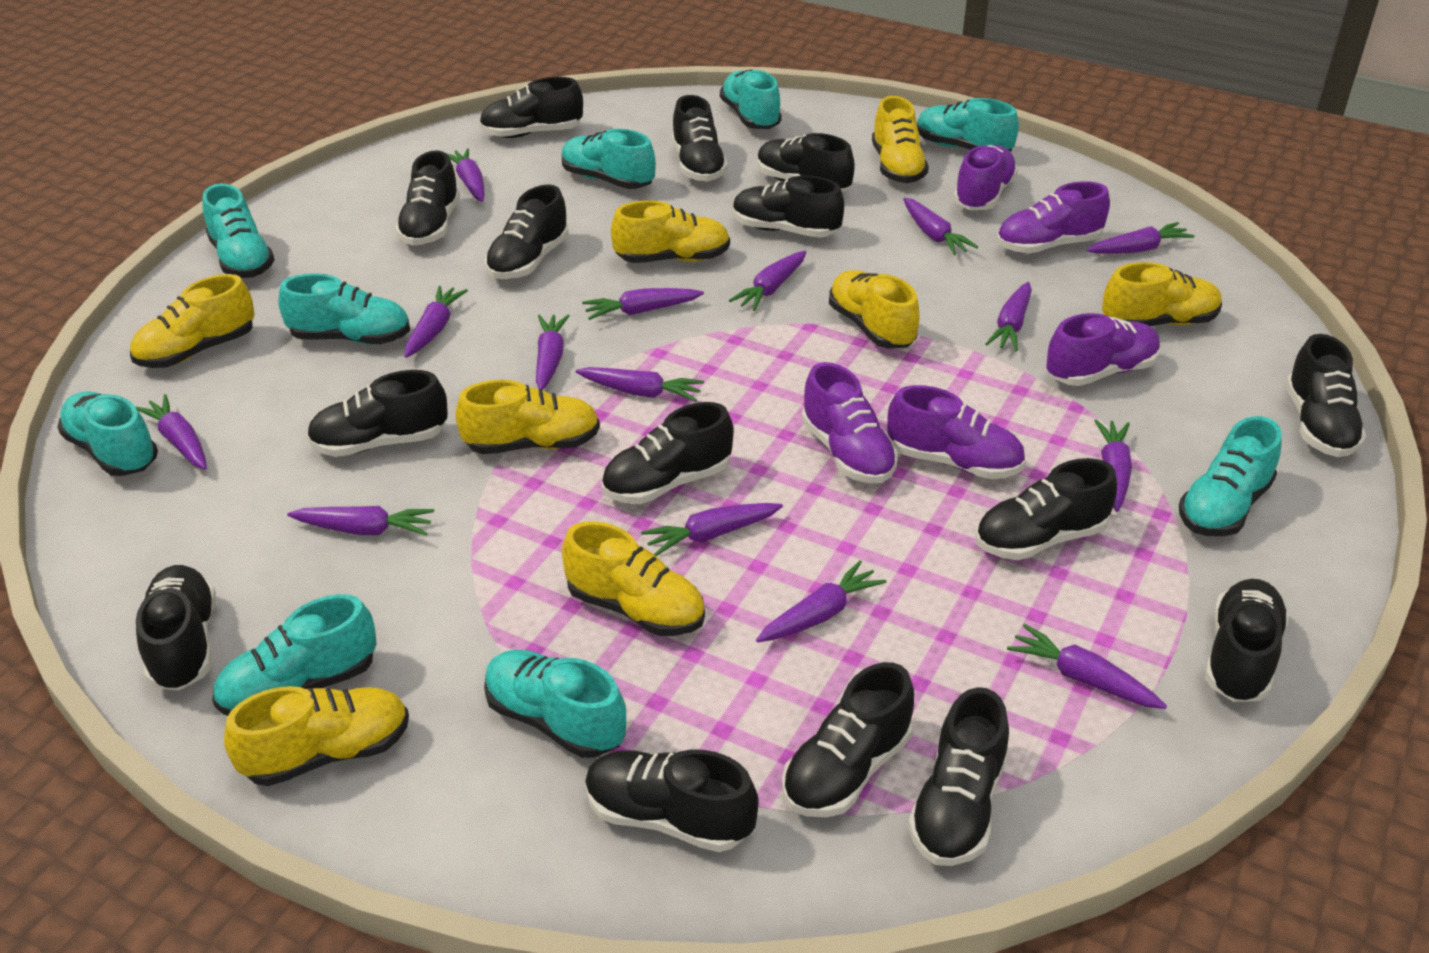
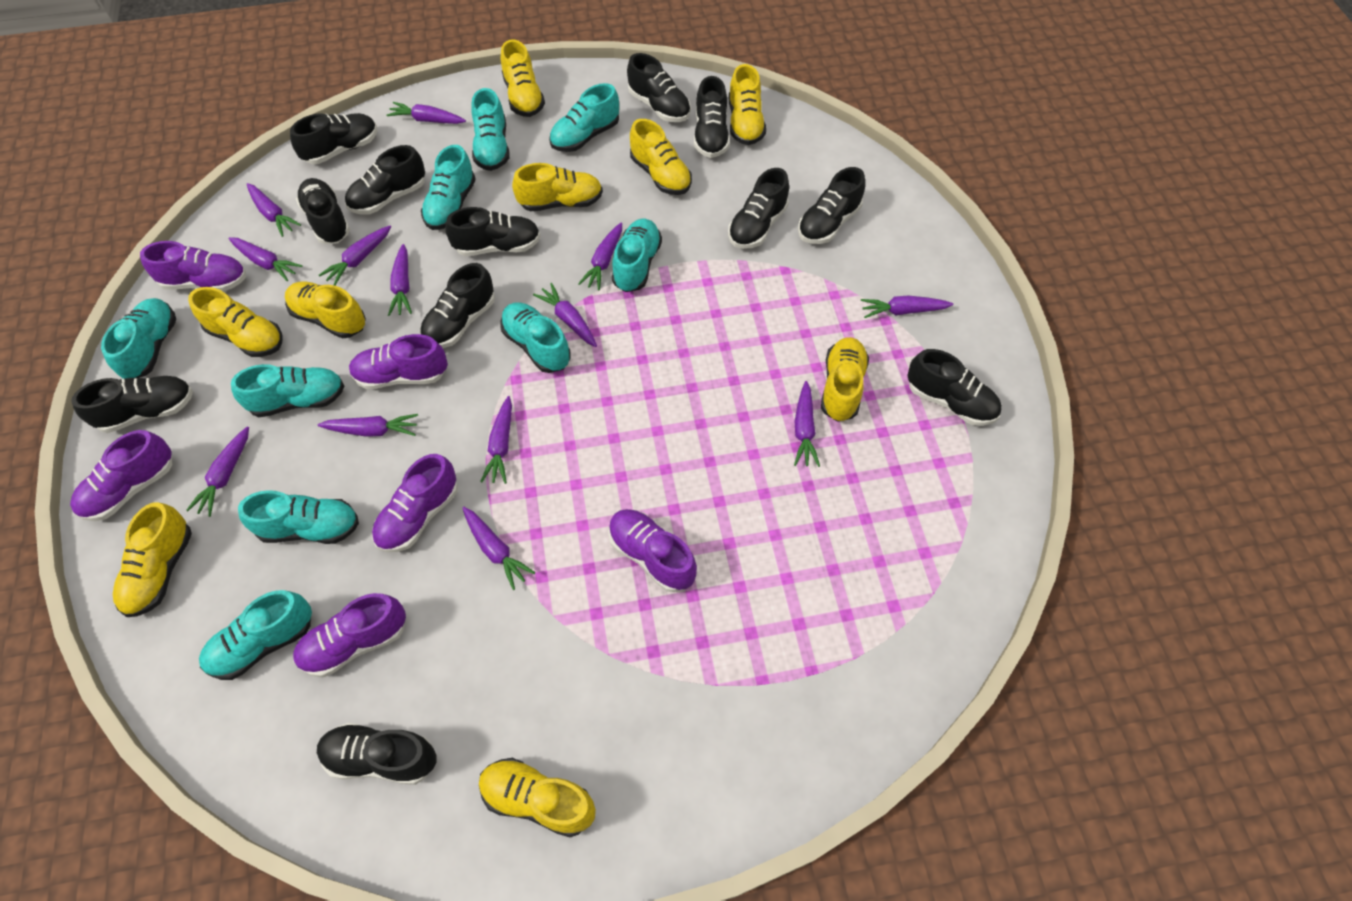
black shoe: [136,565,216,691] [307,370,448,457] [395,150,460,246] [479,77,583,138] [485,184,569,279] [585,749,759,852] [601,402,734,504] [672,95,728,182] [733,176,844,238] [757,133,855,192] [782,662,914,817] [908,687,1009,866] [975,458,1117,560] [1205,579,1289,702] [1286,334,1367,457] = 15 -> [71,376,193,433] [290,113,377,164] [296,178,350,244] [317,723,437,785] [345,145,425,215] [420,263,495,348] [445,207,540,256] [627,53,691,122] [694,76,730,158] [728,168,789,249] [798,167,865,244] [907,349,1002,426] = 12
purple carrot: [135,394,207,470] [287,506,434,535] [404,286,468,358] [446,148,485,202] [536,314,570,390] [576,367,704,402] [582,288,704,320] [641,503,783,556] [729,251,806,311] [756,560,887,642] [903,198,978,255] [985,282,1032,352] [1007,624,1167,709] [1087,222,1194,254] [1094,419,1132,512] = 15 -> [186,426,249,517] [229,237,302,281] [247,183,301,237] [317,414,418,437] [319,225,391,285] [386,102,466,124] [388,244,412,316] [462,507,536,590] [480,396,512,484] [533,283,597,347] [578,223,622,290] [794,381,820,467] [861,296,954,318] = 13
purple shoe: [802,362,898,483] [887,385,1025,479] [953,145,1018,210] [997,181,1110,254] [1046,313,1161,386] = 5 -> [70,430,172,521] [140,241,246,291] [293,593,406,677] [349,334,448,389] [372,454,458,552] [608,509,697,592] = 6
yellow shoe: [130,274,255,368] [224,686,409,786] [455,380,600,454] [562,521,705,636] [611,200,730,263] [829,270,920,348] [872,96,929,183] [1102,262,1222,326] = 8 -> [113,502,192,617] [188,287,283,357] [285,281,366,339] [479,758,596,837] [501,39,545,117] [512,163,603,211] [630,119,692,195] [729,64,766,145] [821,337,869,422] = 9

